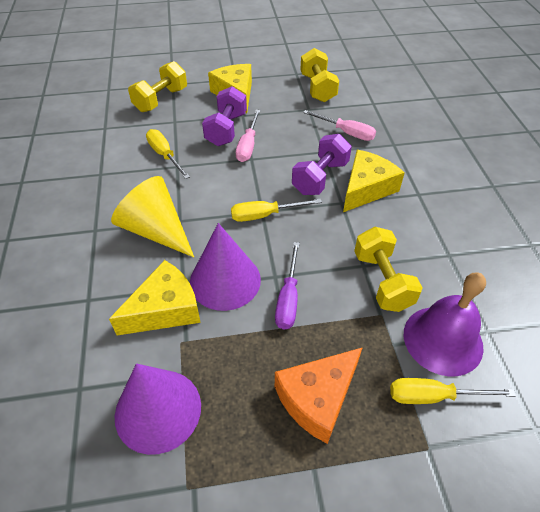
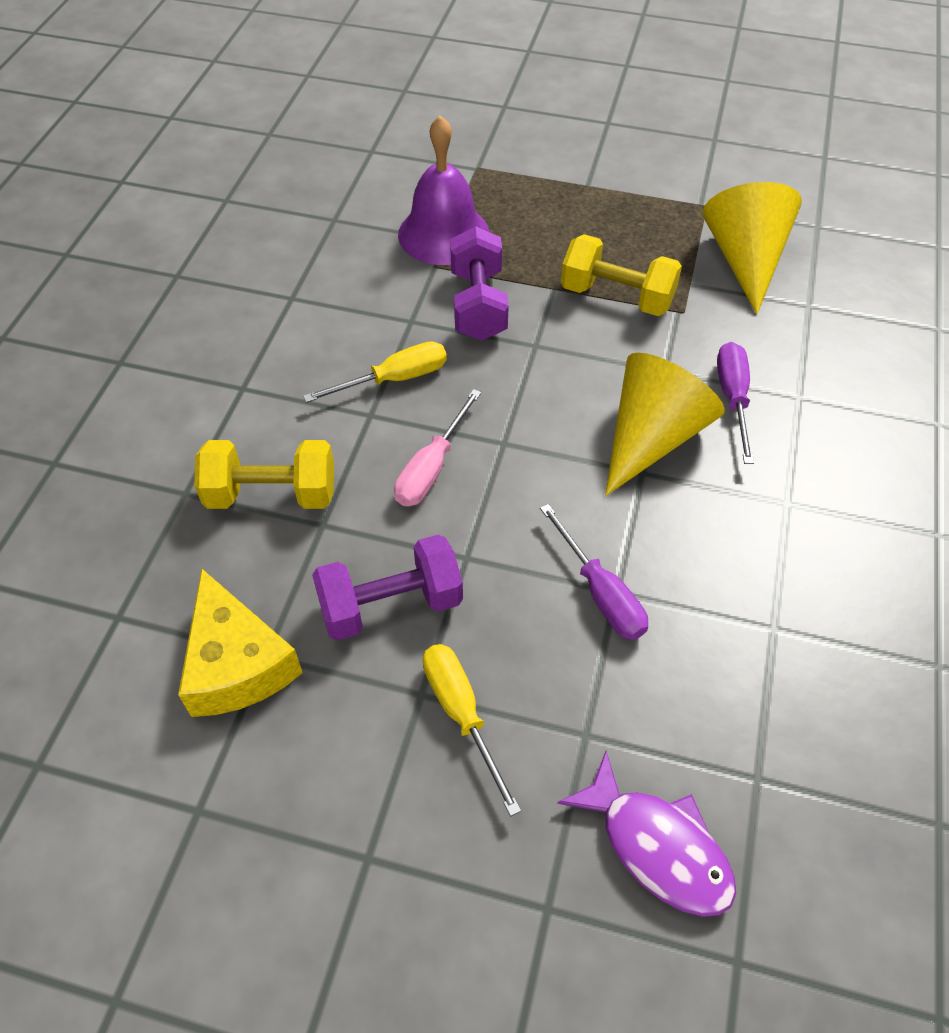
orange cheese: [275,347,363,444] = 1 -> none = 0
pink screwdriver: [236,110,260,162] [303,110,376,141] = 2 -> [394,389,481,506] = 1
purple cone: [115,364,201,455] [190,223,261,311] = 2 -> none = 0
purple fish: none = 0 -> [557,751,736,917] = 1
purple screwdriver: [275,242,299,330] = 1 -> [540,504,648,640] [717,342,754,464] = 2
yellow cheese: [109,260,201,335] [208,64,252,113] [343,150,405,212] = 3 -> [178,569,303,717] = 1
yellow cone: [111,176,194,257] = 1 -> [605,353,725,496] [703,182,802,314] = 2
yellow dumbbell: [128,61,187,112] [300,48,339,102] [354,227,423,312] = 3 -> [194,440,334,509] [561,234,682,316] = 2
yellow screwdriver: [146,129,190,179] [231,199,322,222] [390,378,516,404] = 3 -> [303,341,447,403] [423,644,521,816] = 2

